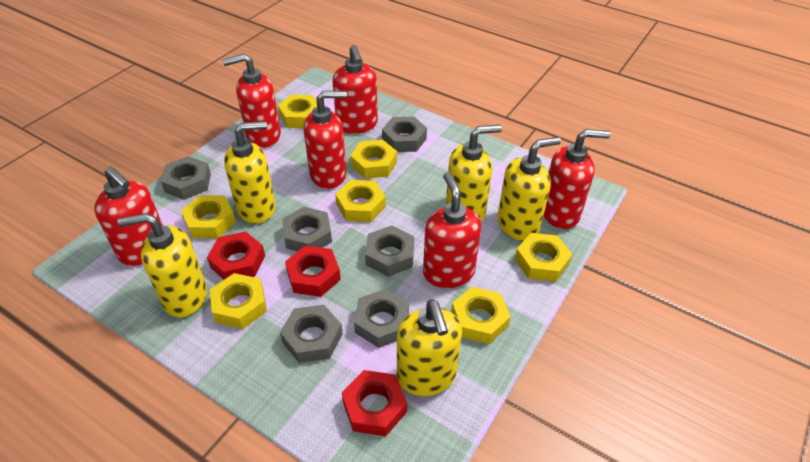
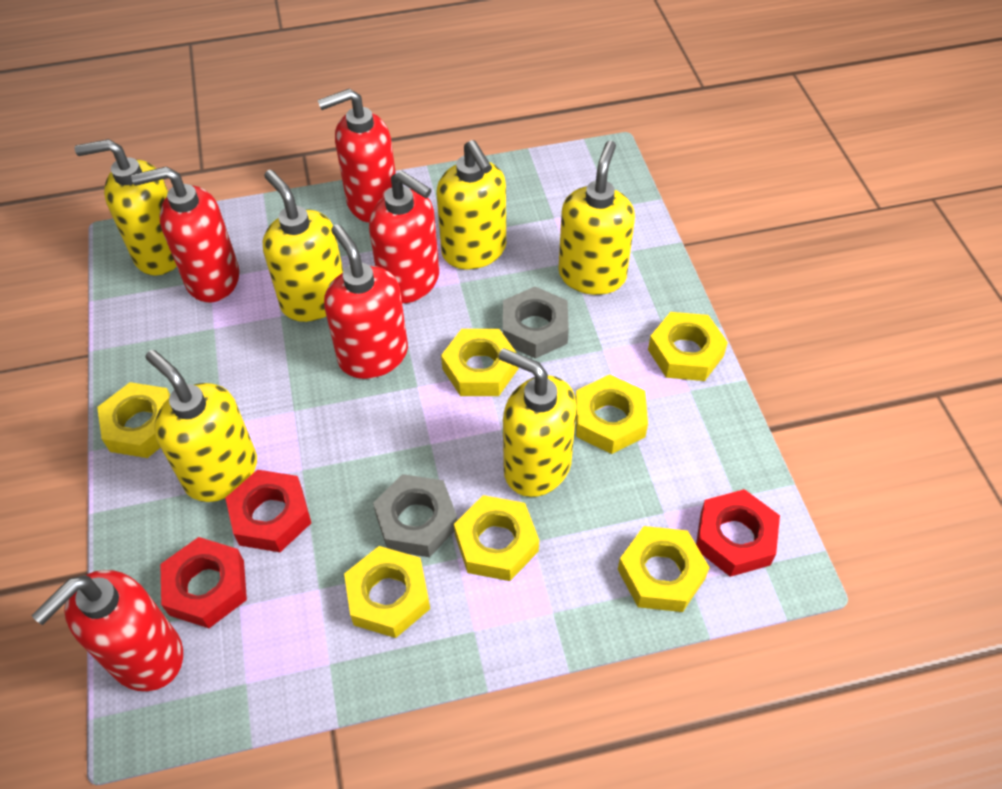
grey nut: [161,156,211,200] [280,305,343,363] [282,207,332,252] [354,289,409,348] [365,226,414,277] [382,117,427,152] = 6 -> [373,474,457,557] [503,286,569,359] = 2
red soap dispenser: [94,166,163,266] [223,54,281,148] [304,91,347,189] [332,45,378,134] [423,172,482,288] [544,129,611,229] = 6 -> [31,570,183,691] [131,166,239,302] [318,89,396,223] [324,224,408,379] [369,170,439,304] = 5
yellow soap dispenser: [118,213,207,318] [224,121,276,224] [397,300,462,396] [446,125,502,222] [497,137,561,241] = 5 -> [75,139,177,276] [145,350,257,502] [263,170,343,322] [436,140,506,269] [499,348,577,497] [558,141,635,295] = 6

